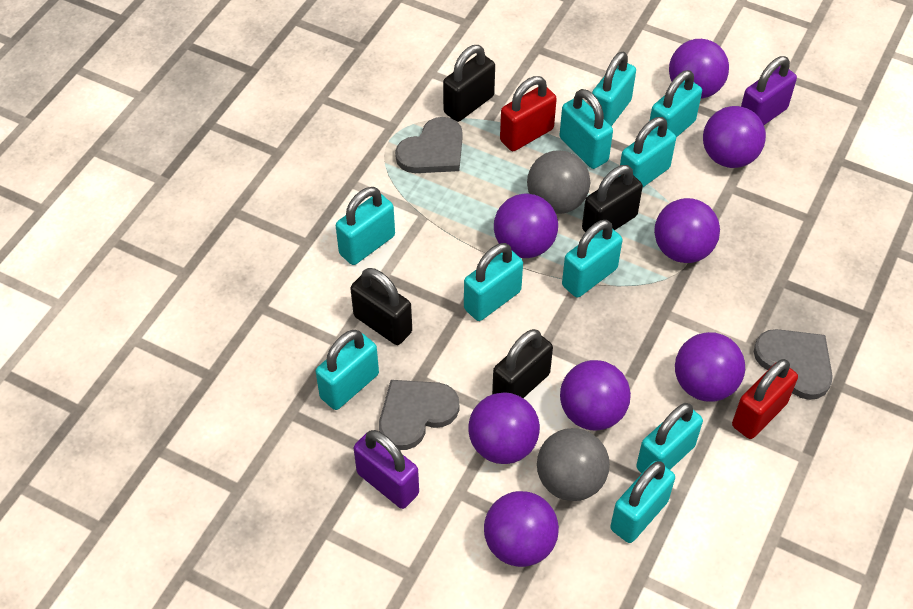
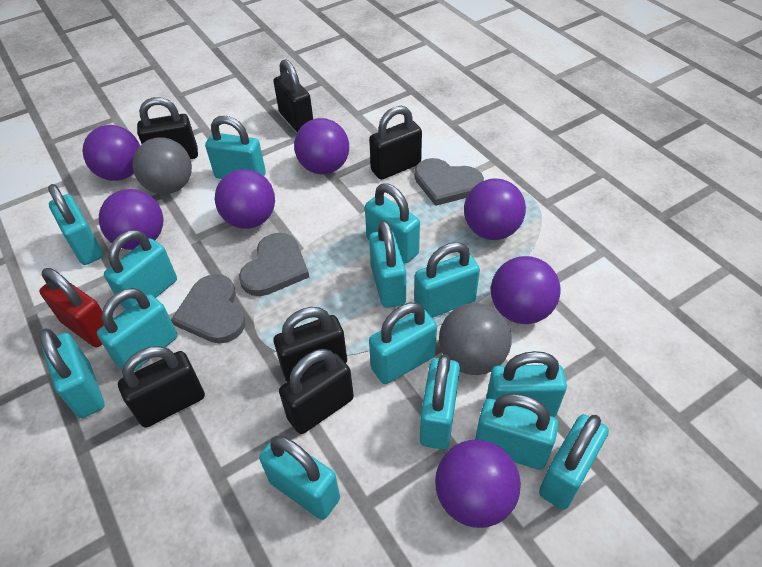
black padlock: [350,268,412,345] [443,45,495,122] [492,329,553,398] [582,165,643,232] = 4 -> [118,346,205,428] [137,97,198,159] [273,59,313,132] [274,307,347,382] [279,349,354,434] [369,106,422,180] = 6
purple ball: [468,392,540,464] [484,491,559,567] [494,193,558,258] [560,360,631,430] [654,198,720,263] [669,39,729,99] [675,332,745,401] [703,106,766,168] = 8 -> [83,125,140,181] [99,189,163,250] [215,169,275,229] [294,118,349,174] [435,440,521,528] [464,179,526,240] [491,256,561,324] = 7
purple padlock: [354,430,419,509] [741,56,797,125] = 2 -> none = 0
red padlock: [500,76,557,151] [732,359,798,439] = 2 -> [39,268,104,347] = 1
turquoise padlock: [316,330,379,410] [336,187,395,265] [464,243,523,321] [559,89,613,169] [562,220,622,298] [590,52,636,126] [610,461,675,543] [620,117,676,187] [636,403,703,473] [650,70,702,137] = 10 -> [40,328,105,418] [48,184,103,265] [97,288,177,371] [104,230,177,309] [205,116,266,179] [259,435,340,520] [365,183,420,264] [369,220,406,308] [369,302,437,384] [414,242,480,318] [420,354,460,450] [475,394,559,470] [486,351,567,417] [539,414,609,510] = 14

